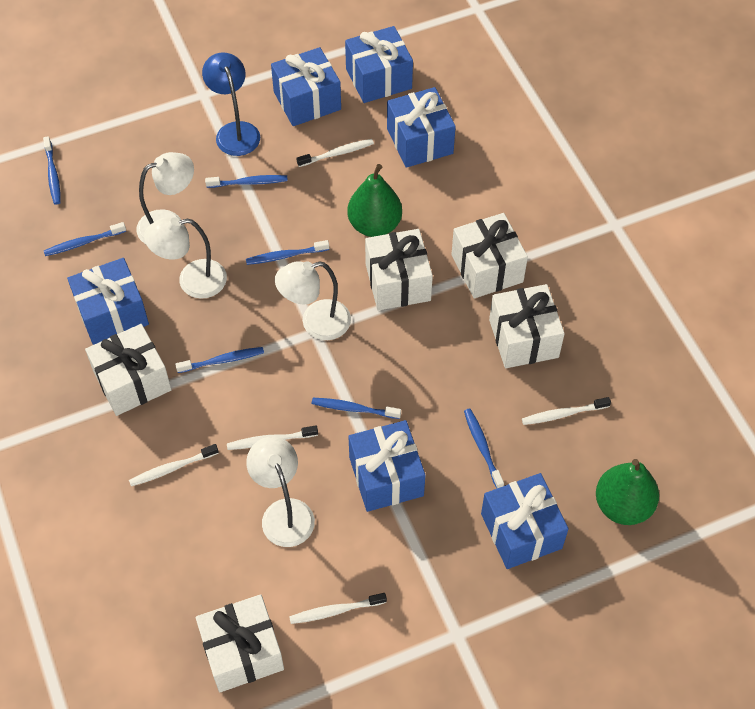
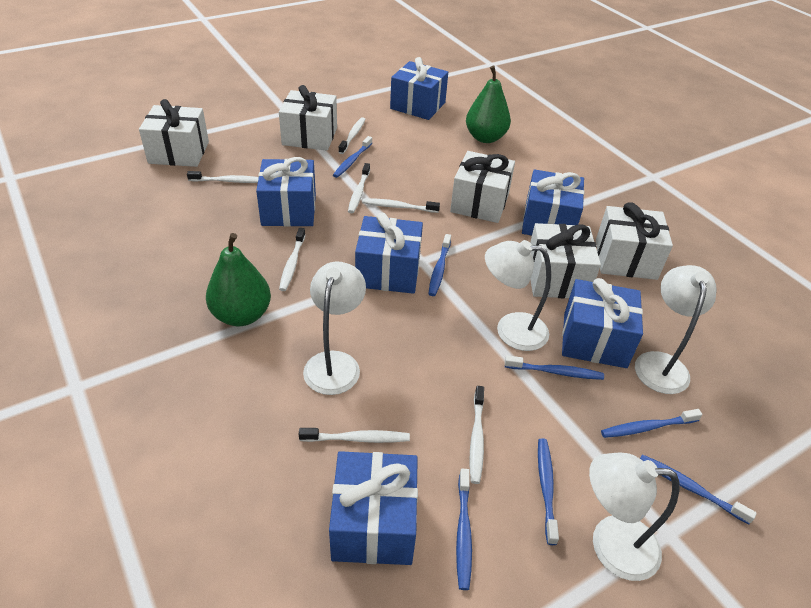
blue lamp: [202,53,260,156] = 1 -> none = 0
white toothbrush: [129,444,219,486] [227,426,318,450] [289,593,387,624] [296,139,374,167] [522,397,611,425] = 5 -> [187,171,259,183] [279,228,306,291] [299,428,410,443] [339,117,366,154] [348,163,370,213] [362,198,440,213] [470,386,484,484] = 7

